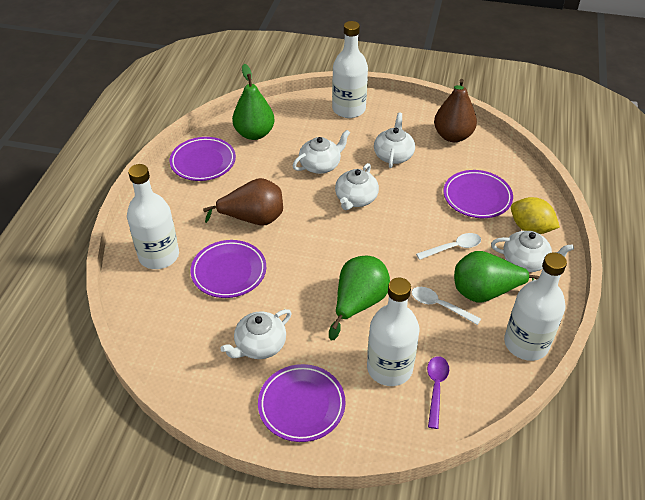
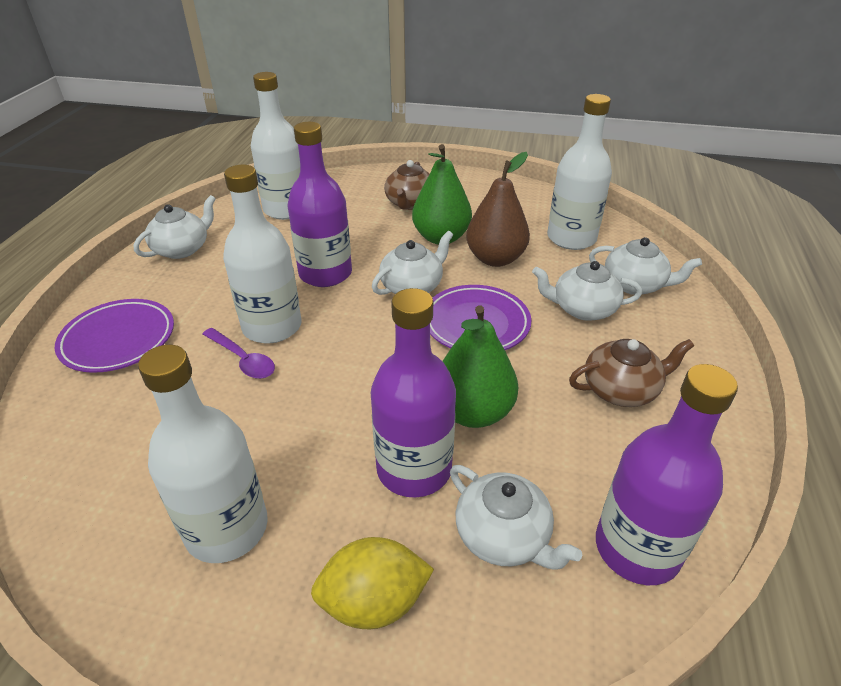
brown pear: [203,178,283,226] [434,79,477,142] = 2 -> [466,152,530,267] = 1
brown teapot: none = 0 -> [384,160,430,210] [569,339,694,407] = 2
green pear: [232,64,275,140] [329,255,390,340] [454,251,540,303] = 3 -> [412,144,472,245] [442,305,518,428] = 2
purple bottle: none = 0 -> [288,122,352,287] [371,288,456,497] [596,364,738,585] = 3
purple plate: [169,137,236,181] [190,240,266,298] [258,364,346,442] [443,170,513,218] = 4 -> [55,299,174,373] [430,285,531,350] = 2
white spoon: [412,287,481,325] [416,233,481,260] = 2 -> none = 0

